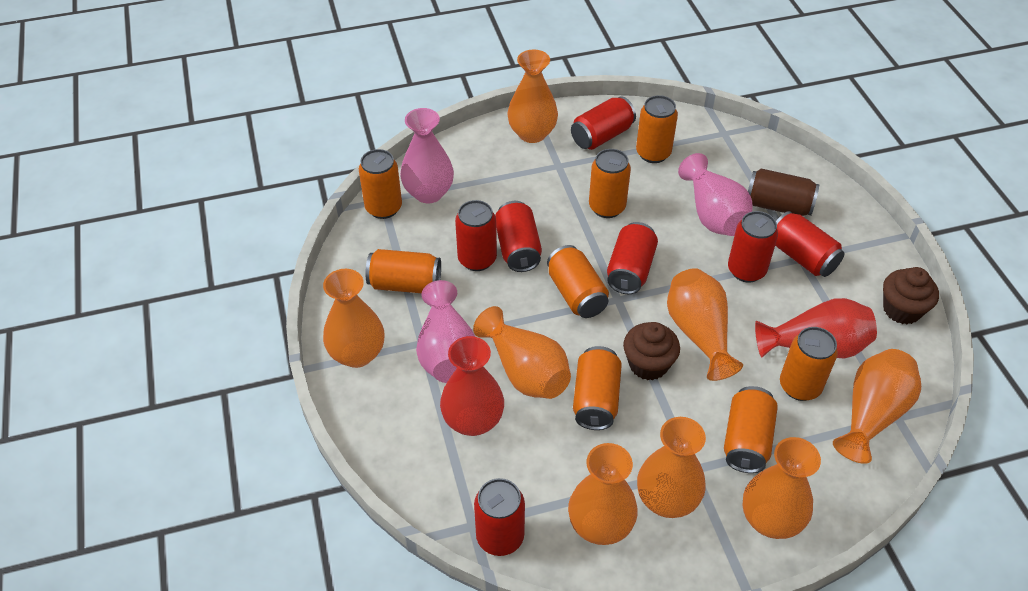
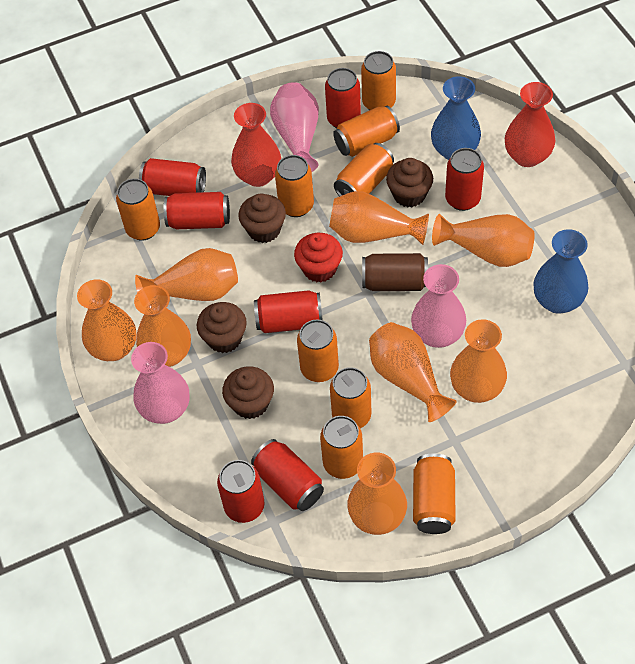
blue vase: none = 0 -> [431,76,481,160] [533,229,588,314] = 2
brown cupcake: [623,322,680,380] [883,267,939,324] = 2 -> [197,302,247,353] [222,366,274,419] [238,194,286,243] [386,158,433,207] = 4
orange can: [359,149,402,219] [365,249,441,293] [547,245,609,318] [573,346,622,430] [589,149,631,218] [636,95,678,163] [724,386,778,473] [780,327,838,401] = 8 -> [116,178,160,241] [275,155,314,217] [297,320,339,382] [320,416,363,479] [330,367,371,428] [333,106,400,157] [334,143,394,197] [361,51,396,110] [413,453,456,534] = 9
red cupcake: none = 0 -> [294,233,343,282] = 1

